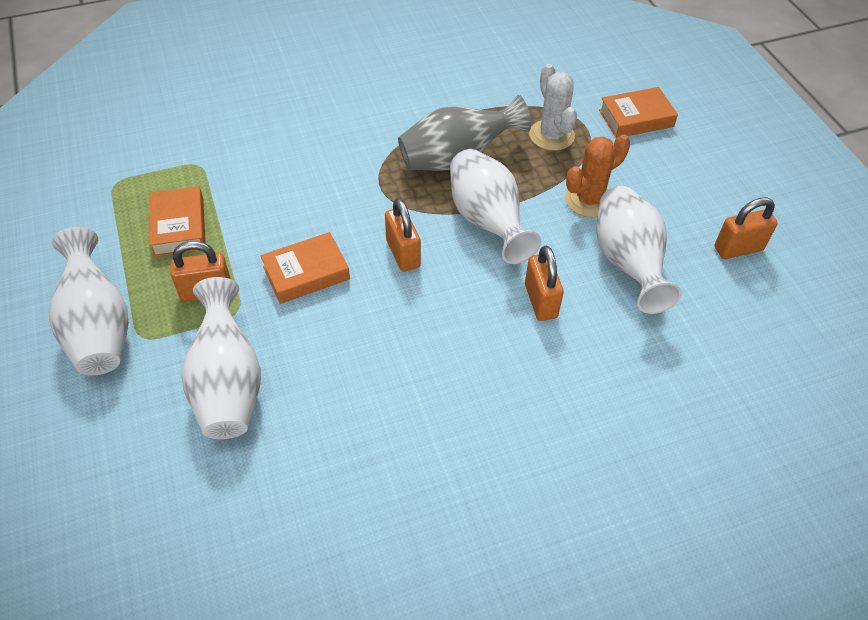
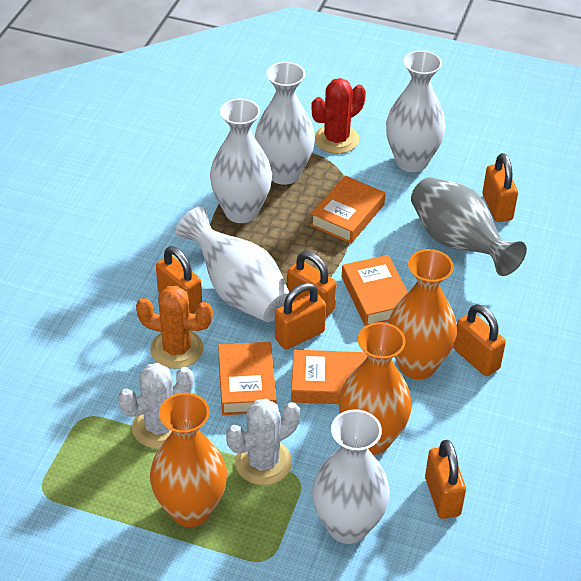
orange book: [149,186,205,257] [260,232,350,304] [599,87,678,138] = 3 -> [218,342,277,415] [291,350,368,404] [311,176,385,243] [342,255,408,326] = 4
orange padlock: [170,241,231,302] [385,198,421,272] [525,246,564,321] [715,197,778,259] = 4 -> [156,246,202,314] [275,283,326,350] [287,251,337,317] [425,440,466,519] [453,304,506,376] [482,153,518,222] = 6
orange vase: none = 0 -> [150,393,227,527] [339,322,412,455] [388,249,457,380] = 3
red cactus: none = 0 -> [311,78,366,154] = 1
white cactus: [529,64,577,151] = 1 -> [118,363,193,449] [226,399,300,485] = 2
white vase: [49,227,129,375] [182,277,261,439] [450,149,541,264] [597,186,682,314] = 4 -> [176,207,289,322] [210,98,272,223] [255,62,315,185] [312,409,390,544] [386,50,446,172] = 5

